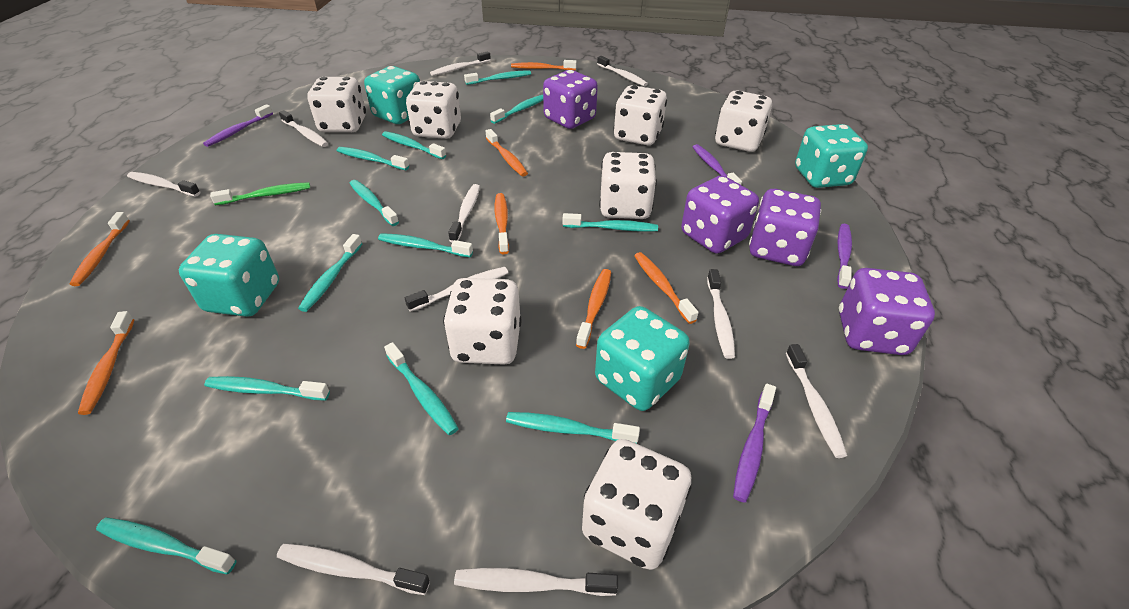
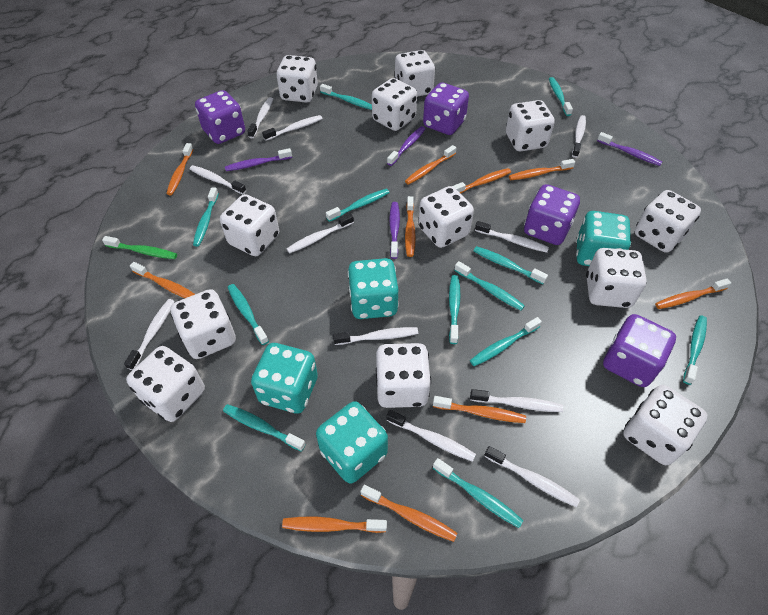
orange toothbrush: [70,212,130,286] [78,311,134,415] [486,129,528,177] [495,193,509,254] [511,60,577,70] [576,269,611,349] [634,252,699,324] = 7 -> [130,262,195,298] [166,143,194,195] [282,516,387,533] [360,485,457,542] [405,145,456,185] [405,196,416,257] [433,396,526,423] [452,168,511,194] [509,159,575,180] [655,278,731,309] = 10
white dice: [307,77,366,132] [406,81,461,139] [443,278,521,365] [582,439,692,570] [599,152,657,219] [614,85,667,145] [715,90,772,152] = 7 -> [126,346,205,422] [171,289,236,359] [220,194,279,256] [276,55,318,103] [372,78,417,131] [376,343,431,408] [395,50,435,97] [418,186,474,248] [506,100,555,151] [586,248,647,308] [623,385,708,465] [635,190,701,253] = 12
white toothbrush: [127,172,200,197] [277,544,430,595] [279,110,328,147] [405,267,508,312] [430,51,491,76] [448,184,480,243] [454,568,618,596] [597,56,648,86] [707,269,735,359] [786,344,847,458] = 10 -> [124,299,175,370] [190,165,246,194] [247,97,273,138] [262,115,322,141] [287,213,354,253] [333,327,418,345] [387,410,476,462] [470,389,563,412] [475,221,549,253] [484,446,580,507] [572,115,586,158] = 11

